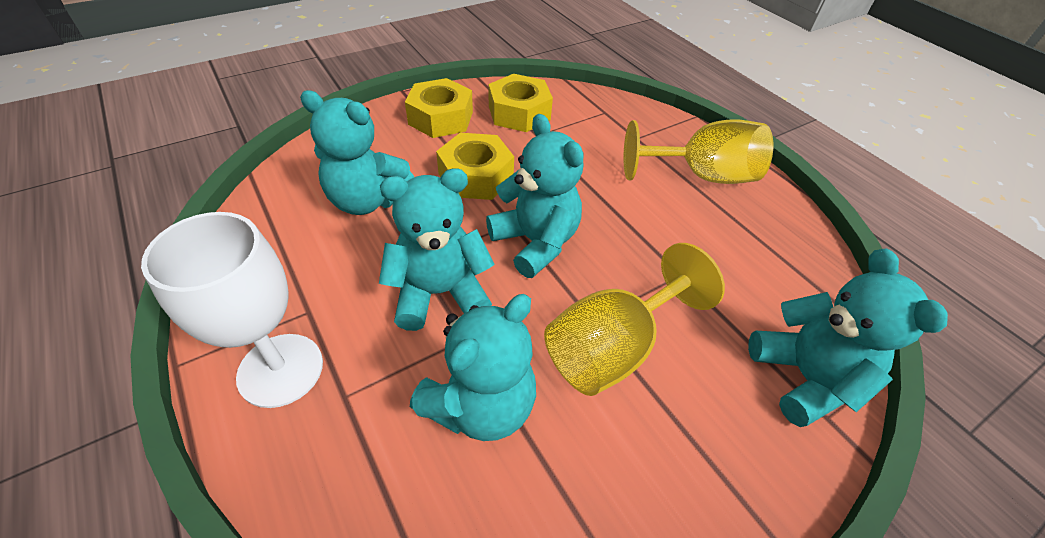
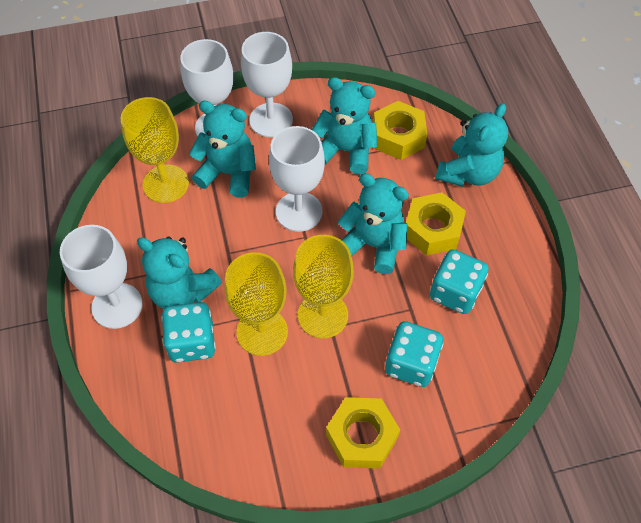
turquoise dice: none = 0 -> [162,302,216,363] [385,321,443,387] [430,249,489,314] = 3
white goblet: [141,212,323,408] = 1 -> [60,225,143,329] [180,39,233,136] [241,32,293,137] [269,126,325,232] = 4
yellow goblet: [544,243,725,396] [623,119,773,184] = 2 -> [121,97,189,203] [225,252,288,356] [293,235,354,338] = 3

